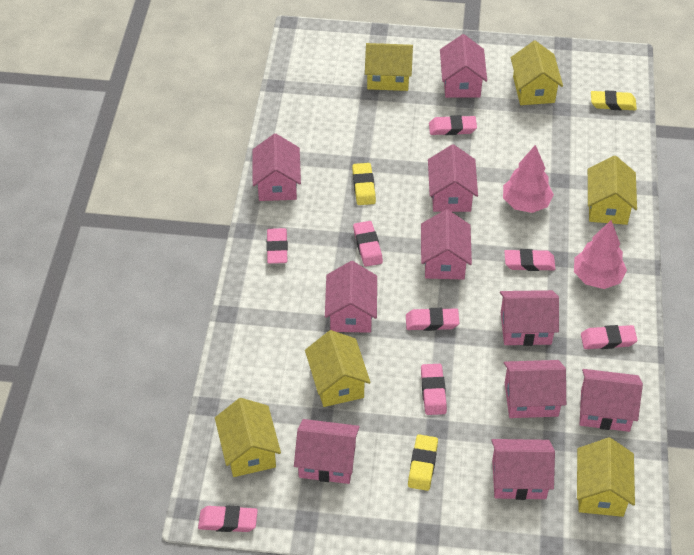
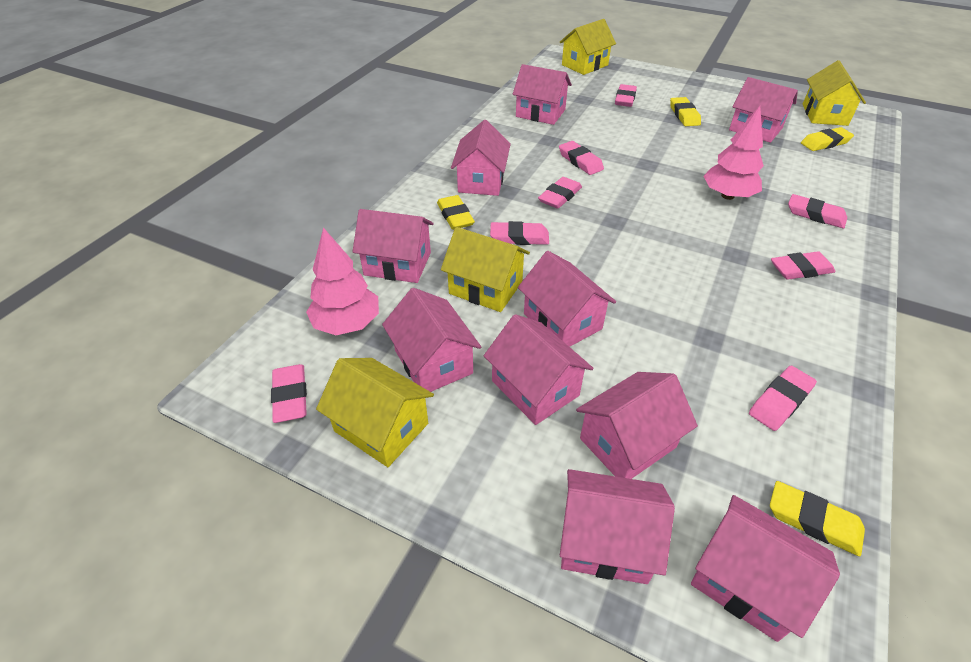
yellow eraser: [352,163,376,205] [408,434,438,491] [591,90,637,110] = 3 -> [437,195,475,230] [670,97,701,126] [770,481,865,556] [801,127,854,151] = 4
yellow house: [215,398,281,477] [305,330,371,407] [365,43,413,91] [511,41,563,105] [577,437,635,517] [588,156,637,225] = 6 -> [316,358,434,467] [441,227,530,312] [560,19,616,75] [803,60,866,126] = 4

